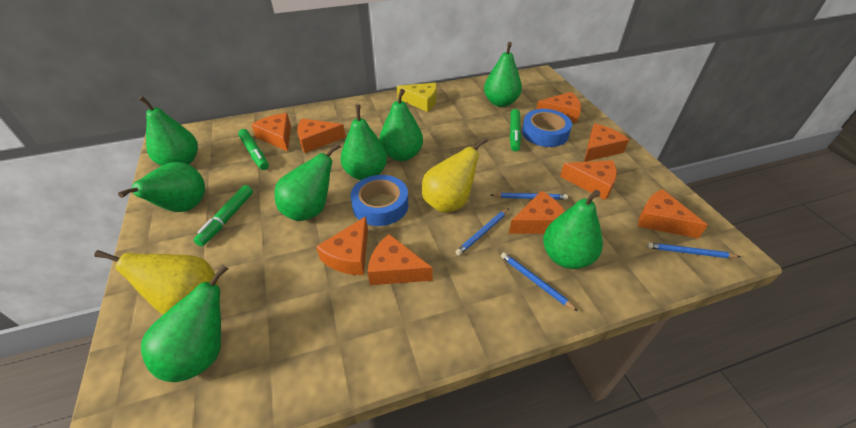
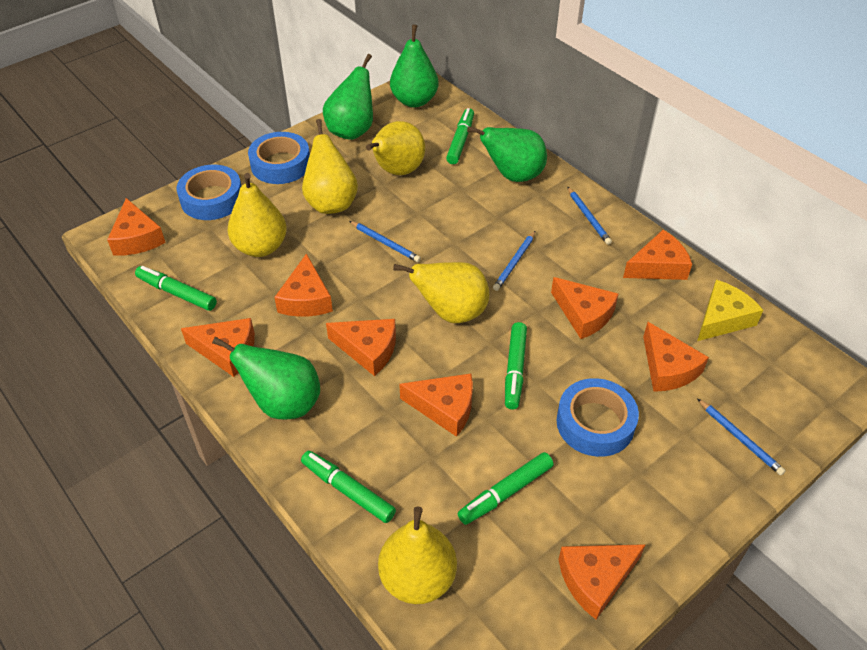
blue tape: [350,175,408,226] [522,109,572,147] = 2 -> [177,165,241,220] [248,132,310,184] [557,378,639,457] = 3
green marker: [194,185,253,246] [238,129,269,170] [510,109,521,152] = 3 -> [135,266,217,311] [301,451,396,523] [446,108,474,164] [457,452,554,525] [505,322,527,409] = 5
green pear: [118,162,205,212] [139,96,198,166] [141,265,228,382] [274,143,341,221] [341,105,387,180] [379,89,423,161] [484,42,522,107] [543,190,603,269] = 8 -> [212,337,320,419] [323,54,373,140] [390,25,439,107] [467,126,547,182] = 4
yellow pear: [94,250,218,315] [422,137,488,213] = 2 -> [228,173,287,257] [302,119,358,214] [366,121,425,175] [378,507,457,604] [393,262,489,323] = 5

